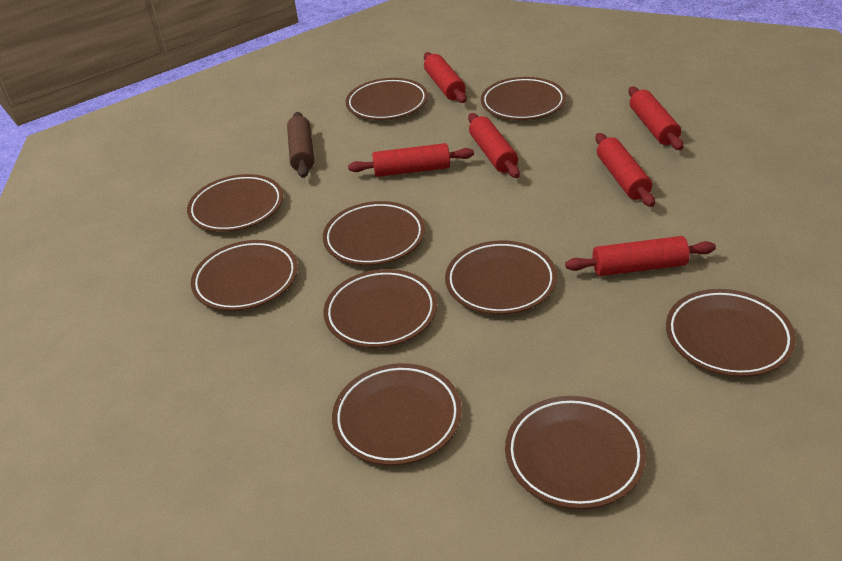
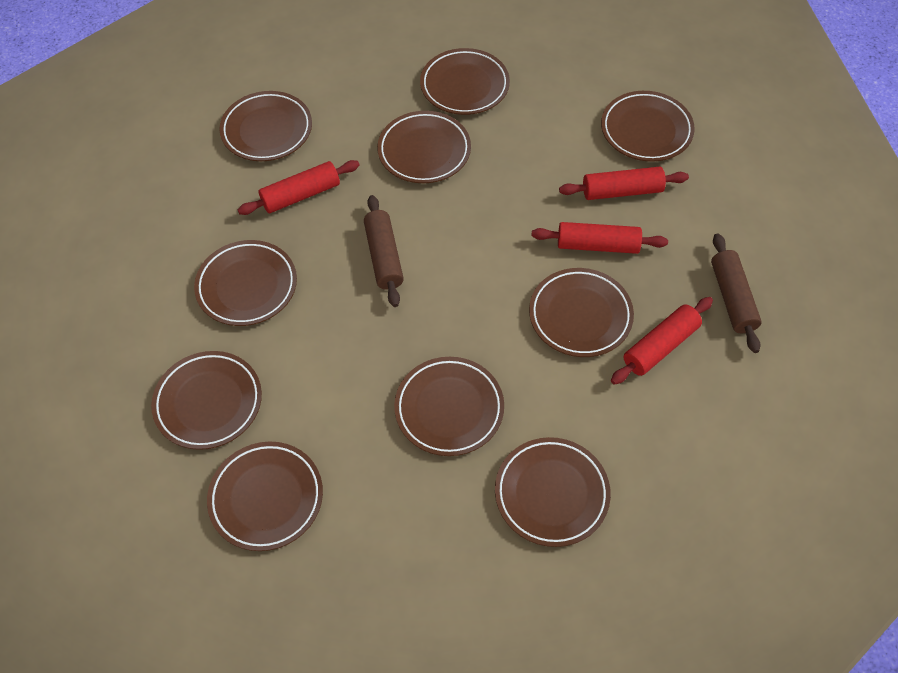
brown rolling pin: [287,112,314,178] = 1 -> [364,195,404,307] [711,233,762,353] = 2
red rolling pin: [348,143,474,177] [424,52,467,103] [468,113,520,178] [565,236,716,276] [595,133,655,207] [628,87,684,150] = 6 -> [238,160,360,215] [532,222,668,254] [559,167,689,200] [611,297,713,385] = 4

